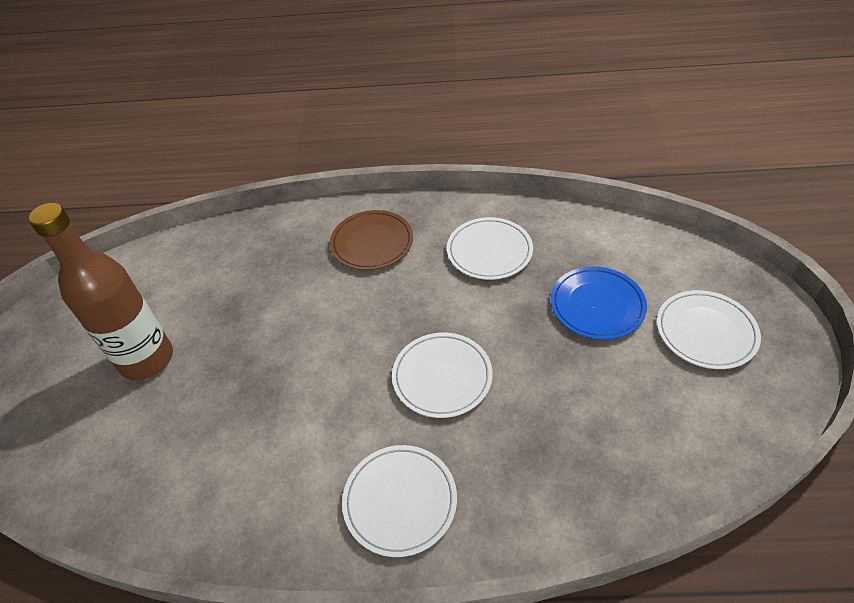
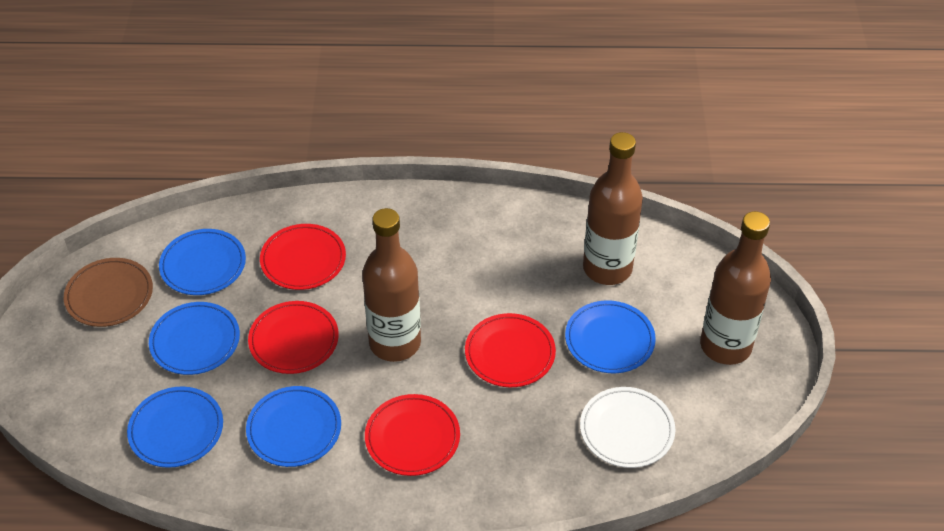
blue plate: [551,267,647,340] = 1 -> [127,386,223,468] [149,302,240,375] [159,229,246,295] [246,386,341,467] [565,301,656,373] = 5
brown bottle: [28,203,173,380] = 1 -> [362,208,421,362] [583,132,643,285] [700,211,771,365] = 3
red plate: none = 0 -> [248,301,339,374] [260,224,346,290] [365,394,460,476] [465,313,556,387] = 4
white plate: [342,445,457,557] [392,333,493,418] [447,217,533,280] [657,290,761,369] = 4 -> [580,387,675,468] = 1

